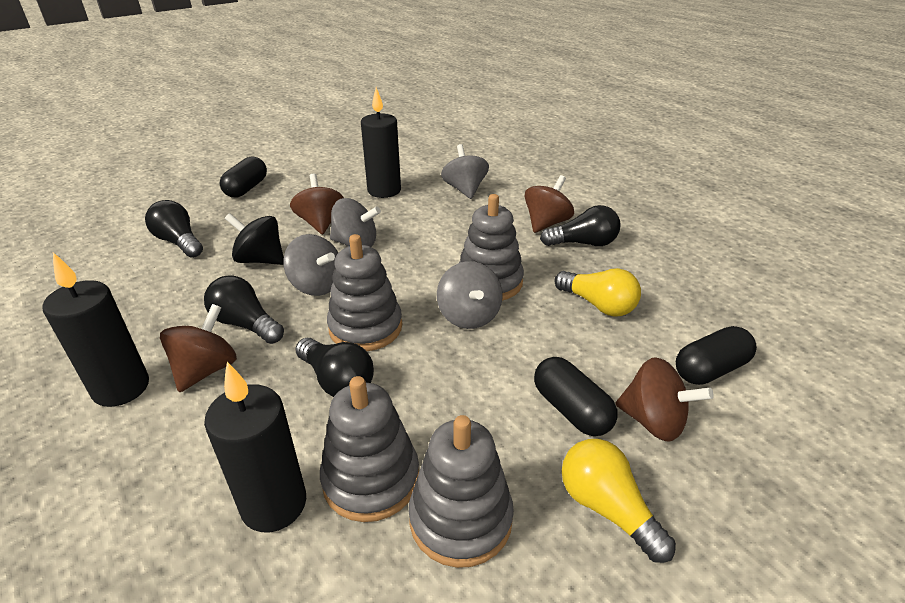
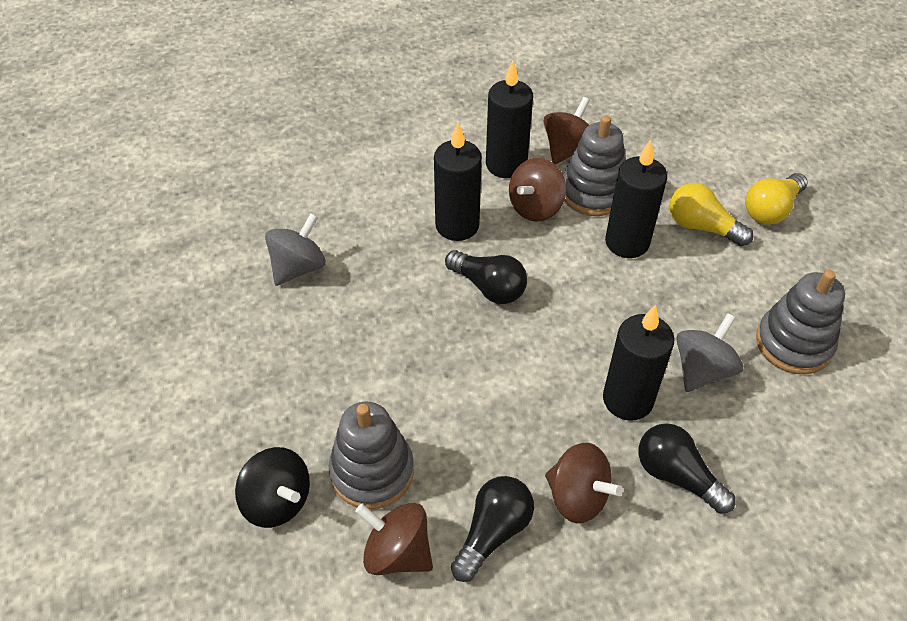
black candle: [42,252,149,407] [204,362,306,532] [361,88,401,198] = 3 -> [434,123,482,241] [486,61,533,178] [603,305,674,421] [605,140,667,258] = 4
black capsule: [220,157,267,197] [534,357,617,436] [676,326,757,385] = 3 -> none = 0
black light bulb: [145,200,203,258] [204,275,284,344] [295,338,374,397] [540,205,621,246] = 4 -> [445,250,527,304] [451,476,534,582] [638,423,736,514] = 3
grey spinning top: [283,234,338,296] [330,198,381,247] [437,261,503,329] [441,144,489,199] = 4 -> [265,213,326,286] [676,313,743,392] = 2
grey stacking toy: [320,376,419,522] [327,234,402,351] [409,415,514,568] [459,194,524,300] = 4 -> [329,402,414,509] [563,116,626,216] [756,270,845,374] = 3

